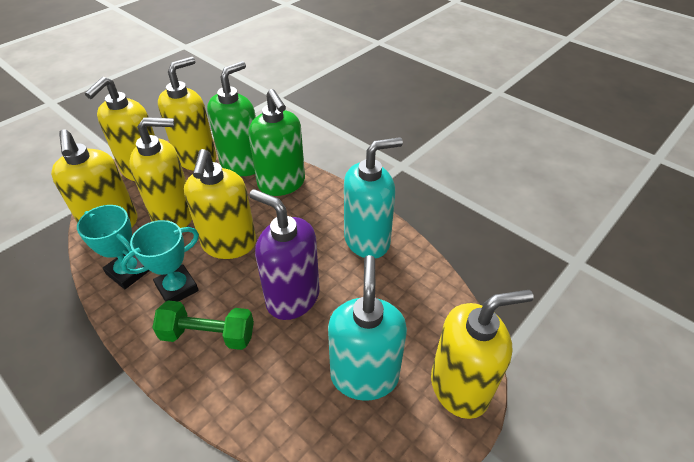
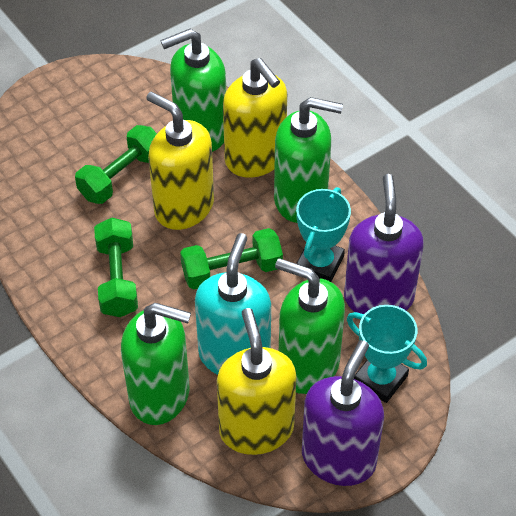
green dumbbell: [152,300,254,350] = 1 -> [75,125,157,204] [94,218,138,317] [180,228,283,289] = 3
green soap dispenser: [207,61,256,176] [248,89,305,196] = 2 -> [121,303,191,425] [161,29,226,152] [274,97,343,223] [275,258,345,394] = 4
purple soap dispenser: [249,189,320,320] = 1 -> [302,340,384,486] [344,174,424,314] = 2
turquoise soap dispenser: [328,255,407,401] [344,137,403,259] = 2 -> [195,233,271,375] = 1
yellow soap dispenser: [51,129,138,228] [85,77,155,181] [129,117,192,228] [158,57,217,170] [184,149,256,259] [431,290,533,419] = 6 -> [146,92,214,230] [217,308,297,455] [223,58,287,178] = 3

